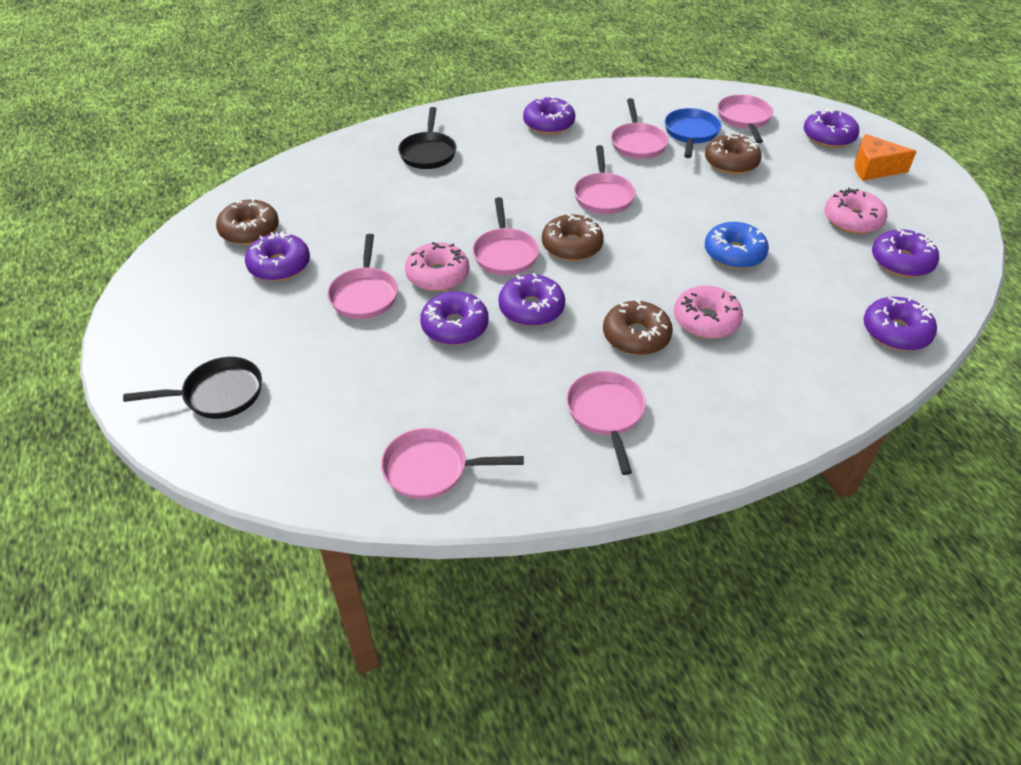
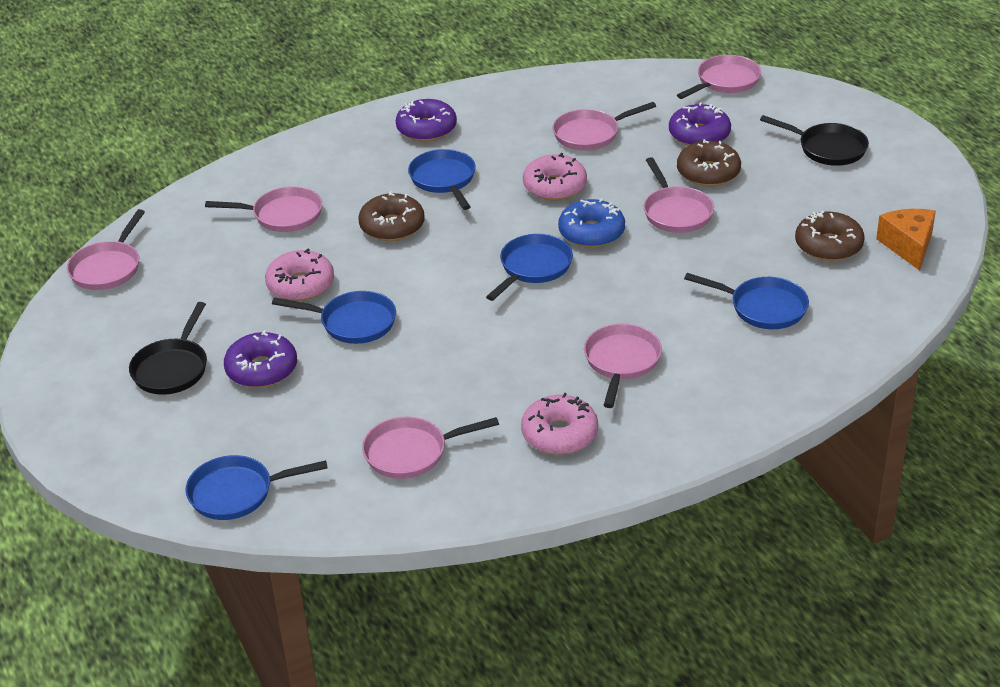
blue pan: [665,108,721,158] = 1 -> [186,455,328,520] [272,291,396,344] [408,149,476,210] [486,234,573,301] [684,273,809,329] = 5
brown donut: [216,198,279,245] [542,214,604,261] [603,299,673,355] [705,134,762,174] = 4 -> [358,192,424,241] [677,139,741,186] [795,211,865,261] = 3
purple donut: [245,231,310,281] [420,291,489,345] [498,273,565,326] [523,96,575,134] [804,108,859,148] [864,297,937,351] [872,229,939,277] = 7 -> [224,330,297,388] [396,99,457,142] [669,102,731,146] = 3

